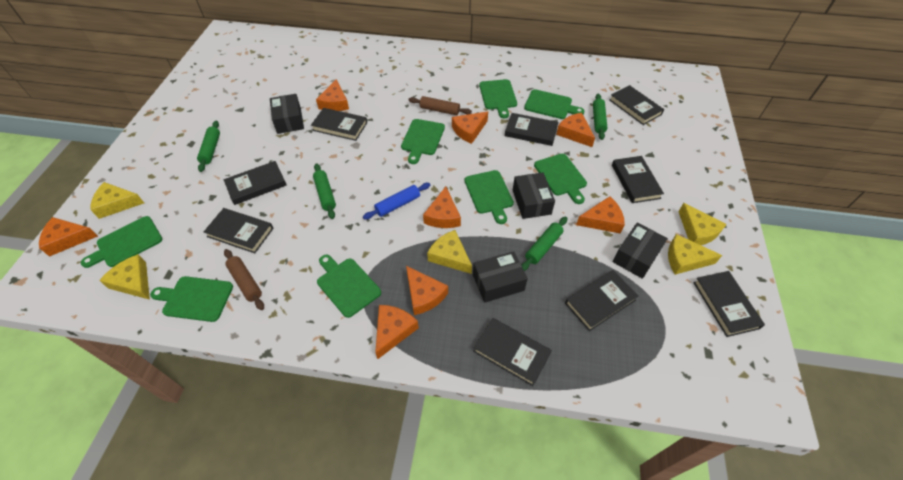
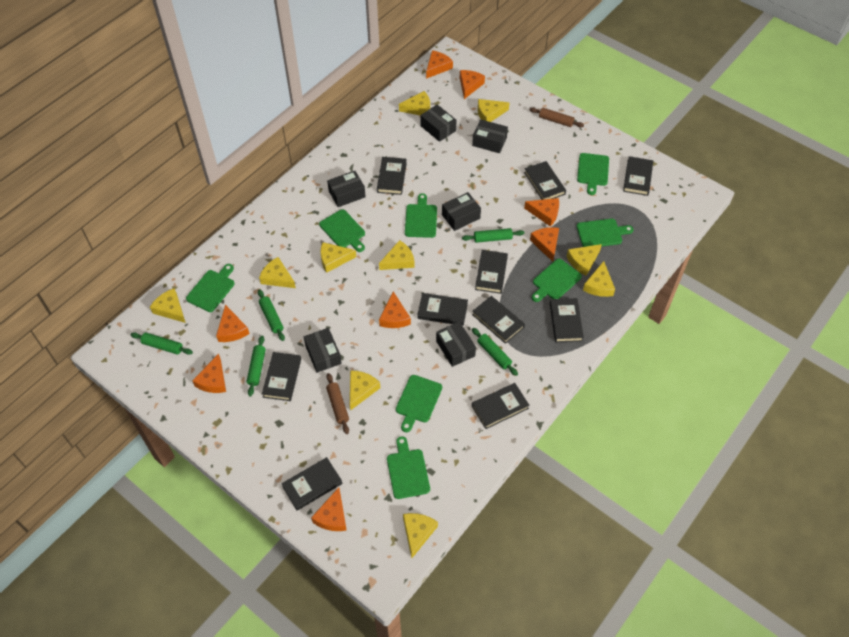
black book: [204,208,274,253] [224,161,286,205] [311,108,367,141] [473,318,552,386] [505,113,559,146] [565,270,639,331] [609,85,664,125] [612,156,664,203] [693,271,765,337] = 9 -> [262,352,301,401] [281,457,342,511] [377,157,407,195] [417,293,468,326] [472,296,525,344] [472,383,530,429] [475,250,508,294] [524,161,566,200] [550,298,584,342] [623,156,653,196] = 10
black box: [270,94,304,134] [473,251,528,303] [513,172,555,219] [613,223,668,279] = 4 -> [304,328,342,373] [327,171,366,207] [421,104,457,142] [436,321,476,367] [442,192,481,231] [472,119,508,153] = 6
blue rolling pin: [363,183,430,220] = 1 -> none = 0
green rolling pin: [197,121,220,172] [313,163,336,219] [521,217,568,271] [593,94,608,140] = 4 -> [131,332,193,355] [247,336,266,397] [258,289,285,341] [462,228,524,243] [472,328,518,376] = 5
yellow cheese: [91,182,144,219] [99,254,150,300] [427,230,472,274] [668,234,722,275] [678,203,727,245] = 5 -> [150,288,186,323] [259,257,296,288] [320,242,356,273] [350,370,380,411] [379,240,415,270] [399,91,430,116] [403,513,438,558] [478,99,509,122] [567,244,602,276] [583,261,615,297] = 10

